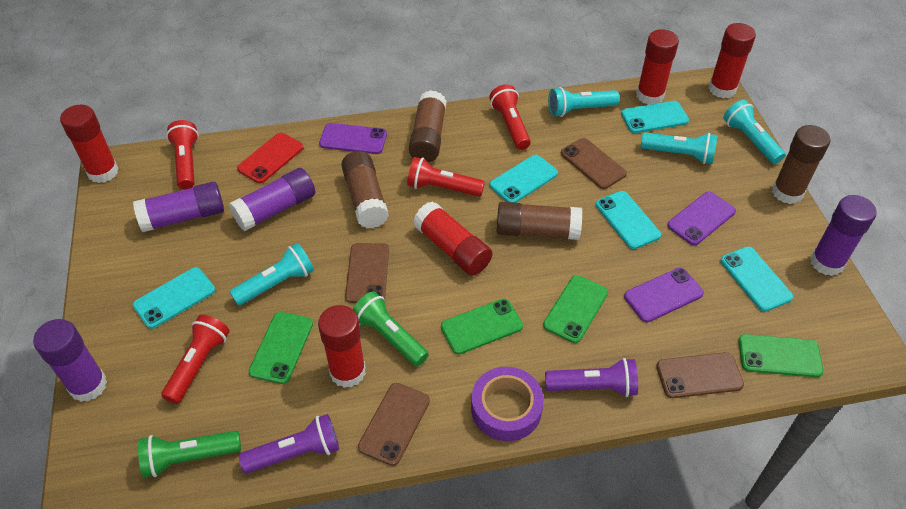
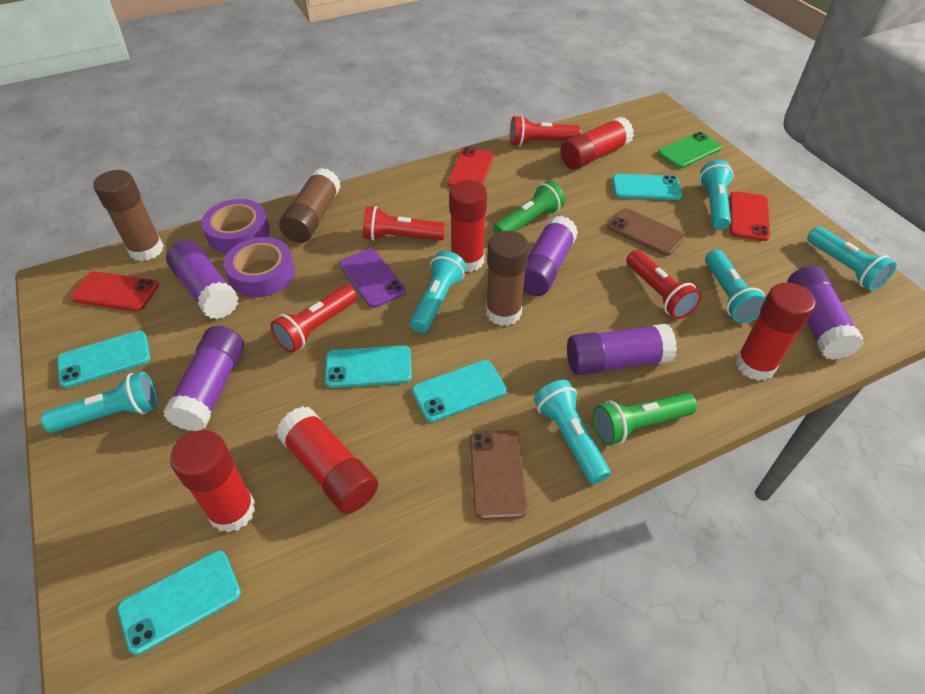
brown glue stick: [341,151,389,228] [409,90,447,162] [497,202,582,240] [772,125,830,204] = 4 -> [93,170,164,261] [279,168,341,243] [486,231,529,326] = 3
brown phone: [345,243,389,303] [358,383,430,466] [561,138,627,189] [656,352,744,398] = 4 -> [470,430,528,520] [607,208,685,256] = 2
green phone: [249,312,313,384] [441,299,523,354] [543,275,608,343] [738,334,824,377] = 4 -> [657,132,722,168] = 1
purple flashlight: [239,414,339,473] [545,358,638,397] = 2 -> none = 0
purple glue stick: [33,319,107,402] [133,182,224,232] [229,168,315,231] [810,195,877,276] = 4 -> [163,326,244,431] [166,240,238,319] [523,216,578,296] [567,324,677,375] [787,266,864,360] = 5
purple phone: [319,123,387,154] [624,268,704,322] [667,192,736,245] = 3 -> [339,249,406,308] = 1
purple tape: [471,367,544,441] = 1 -> [201,199,270,254] [224,237,295,297] = 2
red phone: [237,133,304,183] = 1 -> [70,271,159,311] [447,147,494,187] [729,191,770,241] = 3
turquoise flashlight: [230,243,314,306] [548,87,620,117] [641,133,718,164] [723,100,785,164] = 4 -> [41,371,158,433] [410,251,466,333] [534,380,611,484] [699,160,734,230] [705,249,766,323] [807,227,897,291] = 6

